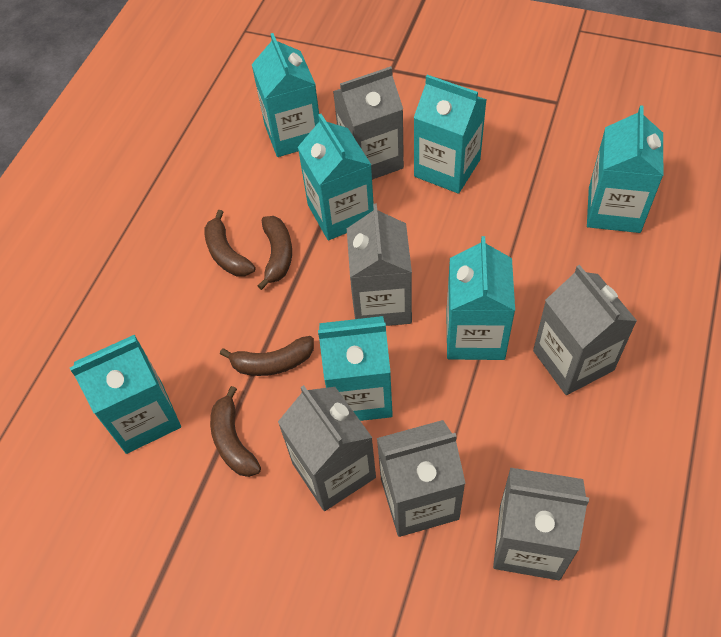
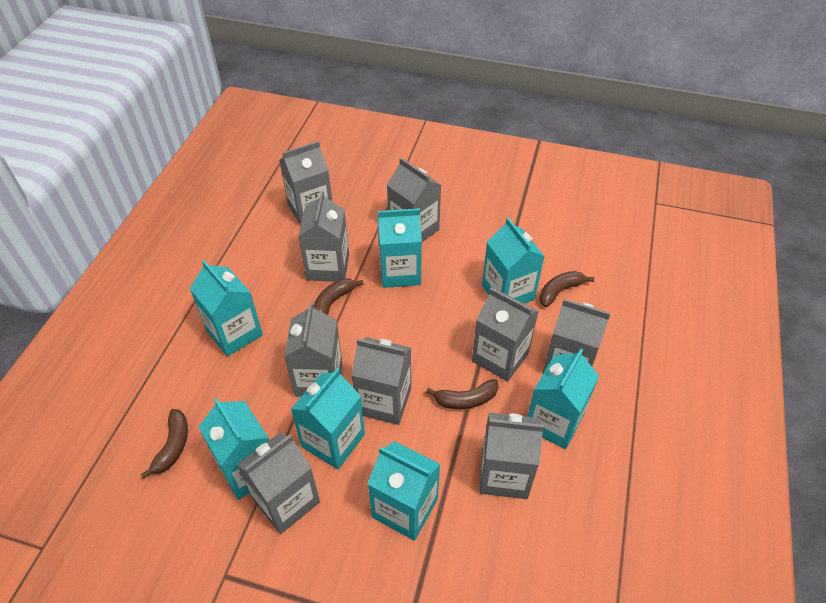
grey carton: [278,385,376,511] [333,66,404,180] [347,203,412,326] [377,420,466,537] [493,468,589,580] [533,265,637,395] = 6 -> [236,432,320,534] [279,141,332,226] [284,303,343,397] [298,191,349,282] [351,337,411,425] [387,158,441,242] [472,288,539,382] [479,412,544,499] [542,299,611,374] = 9

